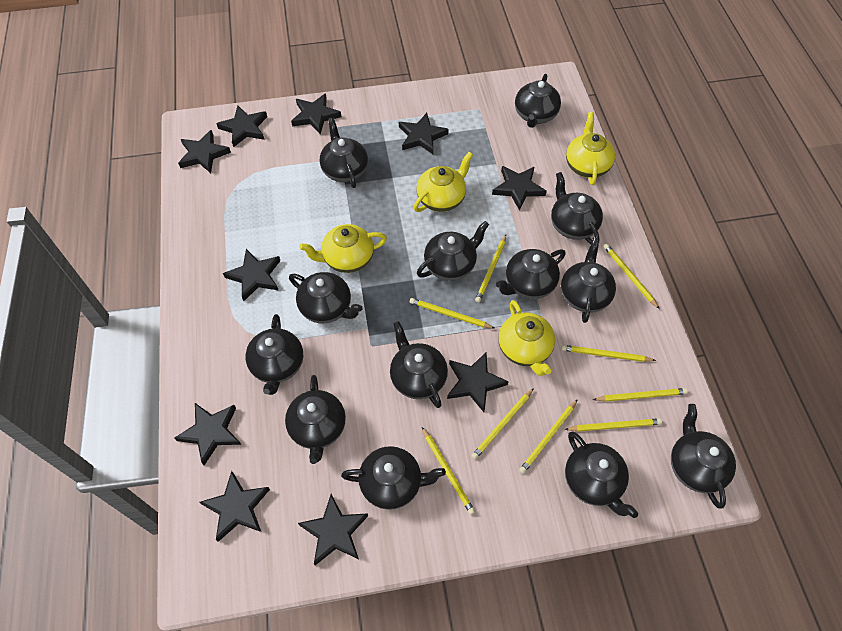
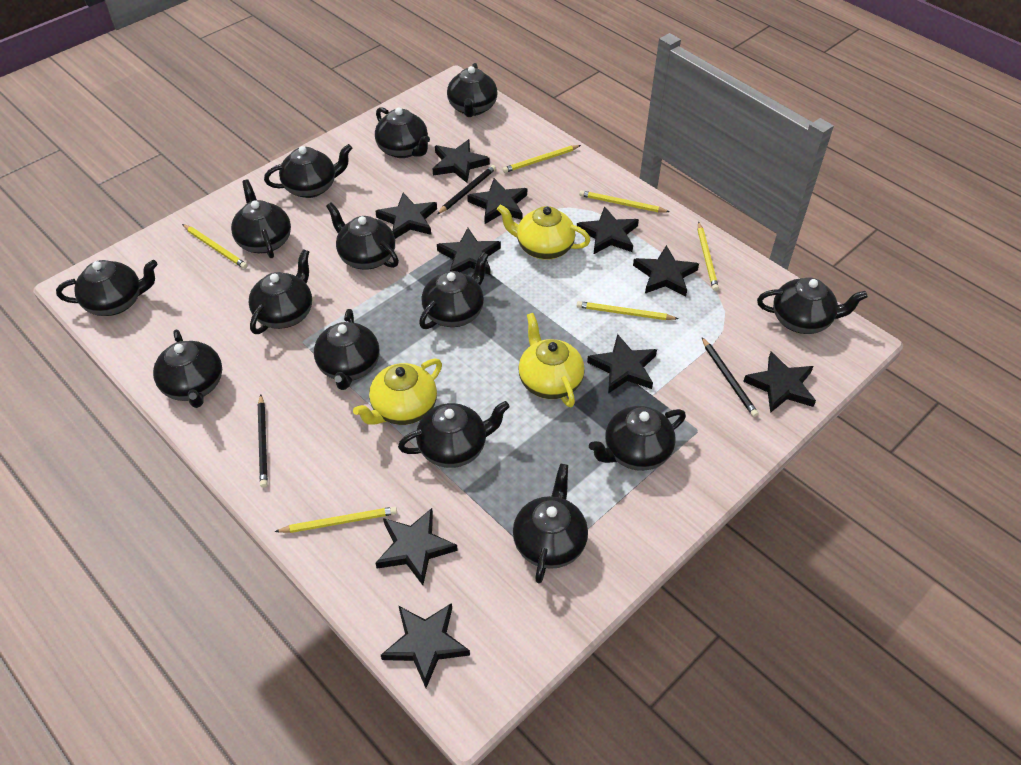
black pencil: none = 0 -> [258,395,268,488] [437,165,496,214] [702,338,759,417] = 3
black teapot: [245,314,303,395] [285,375,346,464] [289,272,362,323] [320,117,368,188] [341,446,446,510] [390,321,448,408] [417,221,489,281] [496,249,566,299] [515,74,561,128] [551,172,603,244] [561,238,616,323] [565,431,638,518] [671,404,736,509] = 13 -> [56,260,158,316] [153,330,222,408] [231,179,291,258] [249,249,312,334] [264,144,353,198] [314,309,380,390] [326,203,399,270] [375,107,430,158] [398,401,510,468] [419,252,489,329] [447,63,497,117] [513,463,588,583] [589,406,686,471] [757,277,868,334] = 14
yellow pencil: [410,298,495,329] [422,427,475,515] [471,388,534,460] [475,235,506,303] [519,399,578,474] [561,345,656,362] [564,418,662,432] [593,388,688,402] [604,244,659,309] = 9 -> [182,224,248,269] [274,506,397,533] [503,145,581,173] [577,301,679,320] [579,190,670,212] [698,222,719,291] = 6
yellow teapot: [299,224,387,273] [413,152,473,212] [498,300,555,376] [566,112,615,185] = 4 -> [353,358,442,425] [497,204,590,260] [518,313,585,407] = 3

